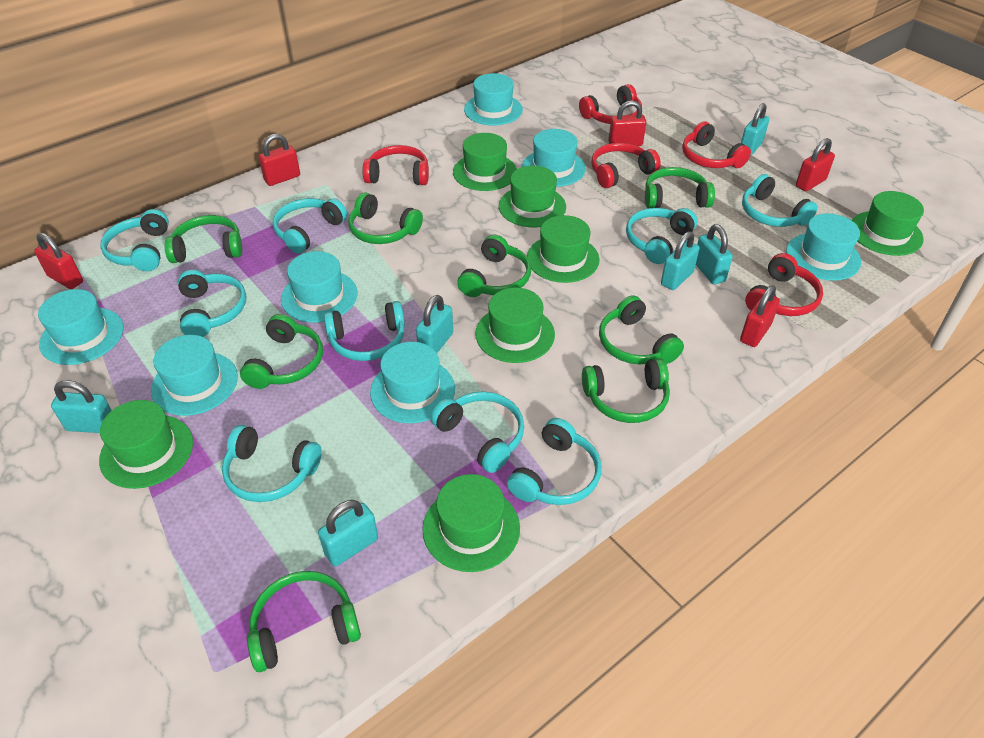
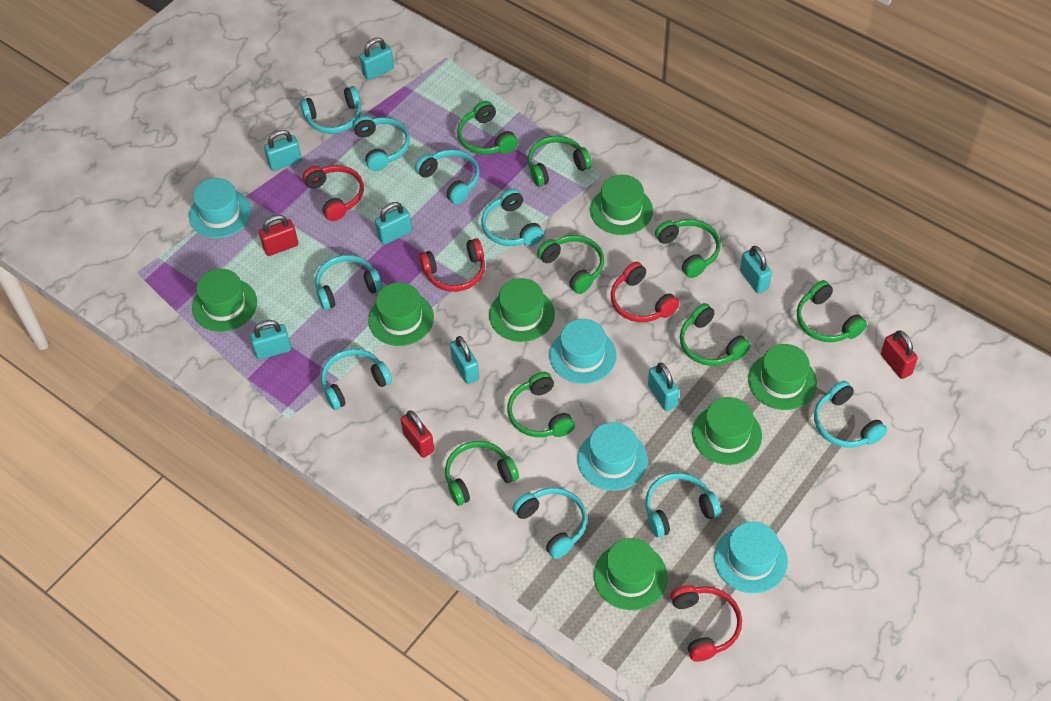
red headphones: [362,145,429,185] [579,84,642,124] [591,143,661,188] [682,121,751,168] [745,253,823,316] = 5 -> [303,165,364,221] [419,238,485,292] [611,262,679,322] [670,585,742,662] = 4
red padlock: [34,233,83,289] [258,134,300,186] [609,100,646,146] [740,285,780,347] [796,138,835,191] = 5 -> [259,215,298,256] [401,410,434,458] [881,330,918,379] = 3
turquoise hat: [38,289,123,365] [151,335,238,416] [281,251,358,323] [370,342,455,423] [464,73,523,125] [522,129,586,187] [786,213,861,281] = 7 -> [189,178,251,238] [549,319,617,384] [577,422,648,491] [714,522,788,593] = 4
turquoise padlock: [51,380,112,433] [318,500,378,567] [416,295,453,353] [661,231,700,290] [696,224,733,284] [741,103,770,156] = 6 -> [250,320,291,360] [264,130,302,171] [360,38,394,80] [375,202,412,245] [450,336,479,384] [648,363,679,411] [740,246,772,294] = 7

